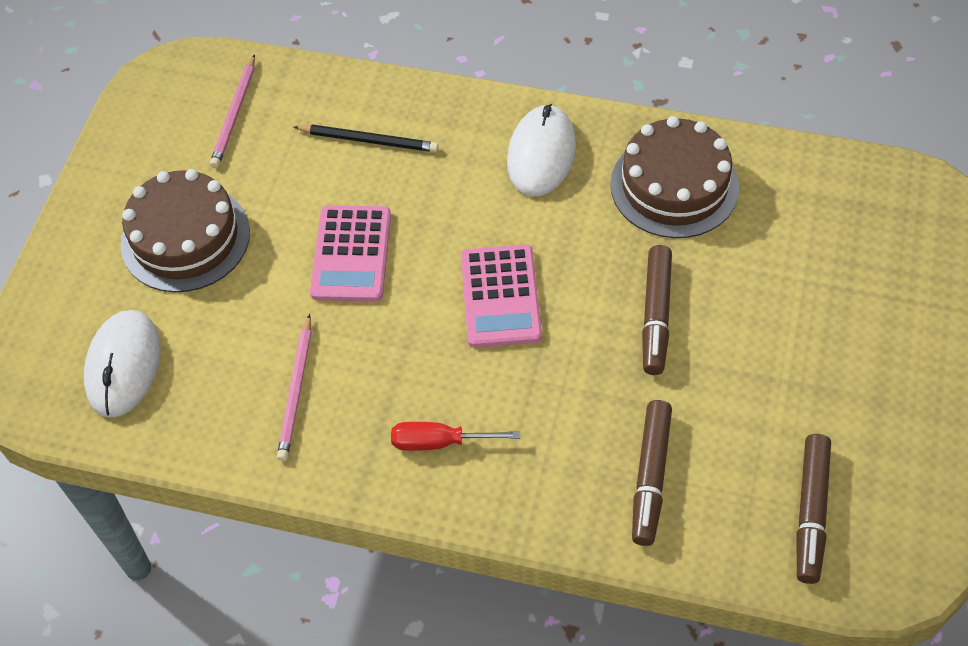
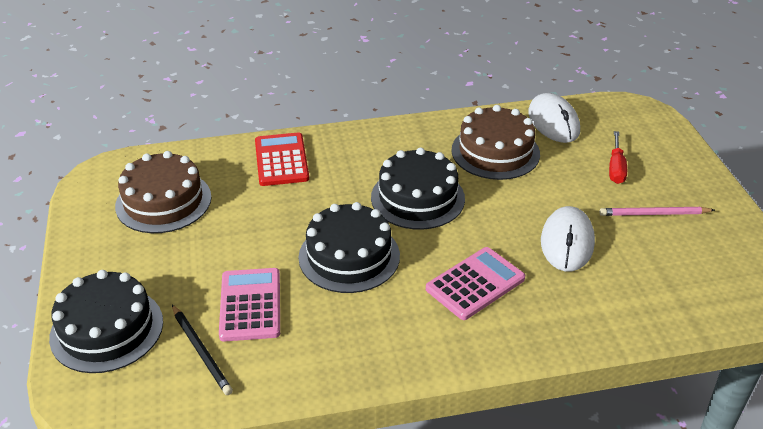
black cake: none = 0 -> [49,270,163,373] [299,202,400,293] [371,147,465,230] = 3
brown marker: [632,400,672,546] [642,245,672,375] [796,434,831,584] = 3 -> none = 0
pink pencil: [210,54,255,168] [277,314,311,461] = 2 -> [599,207,715,216] = 1
red calculator: none = 0 -> [255,133,309,186] = 1

